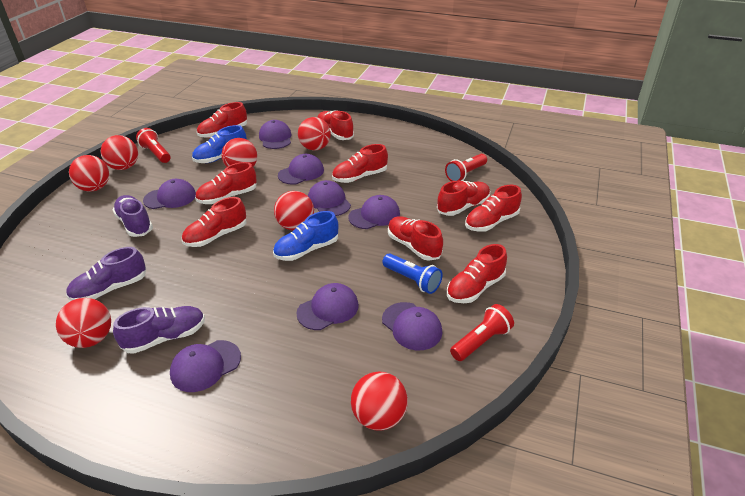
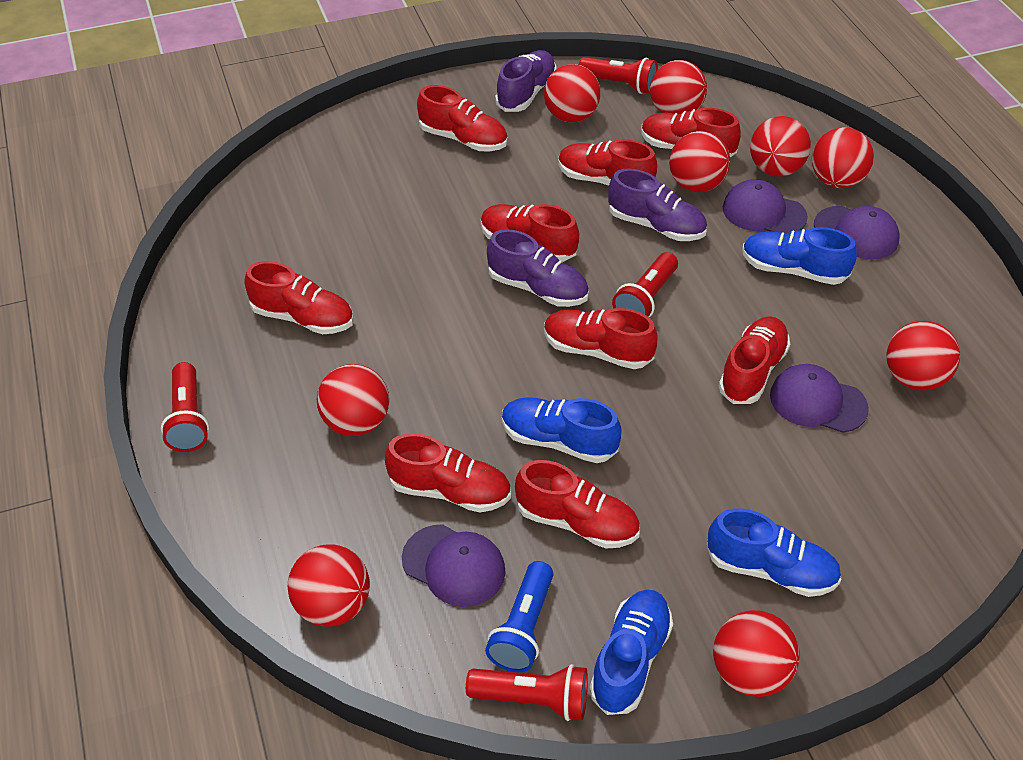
blue shoe: [192,125,247,163] [273,211,338,261] = 2 -> [502,397,622,463] [589,589,673,715] [707,508,842,597] [742,227,857,285] = 4
purple cap: [143,179,196,209] [170,340,241,392] [259,120,291,149] [278,154,324,185] [296,283,359,330] [308,180,351,216] [348,195,400,229] [382,302,442,350] = 8 -> [402,524,506,607] [723,179,808,234] [770,364,869,433] [814,206,899,259] = 4
red ball: [56,298,111,348] [69,155,109,191] [101,135,138,170] [222,138,257,167] [274,191,314,230] [298,117,331,150] [351,372,408,431] = 7 -> [288,544,370,627] [317,364,389,436] [544,64,600,122] [650,60,707,114] [669,131,730,192] [713,610,800,697] [750,116,811,176] [812,127,874,188] [887,321,960,391] = 9
red flashlight: [136,128,170,163] [445,154,487,181] [450,304,514,361] = 3 -> [161,362,209,452] [466,664,588,721] [579,57,658,94] [612,252,678,317] = 4

